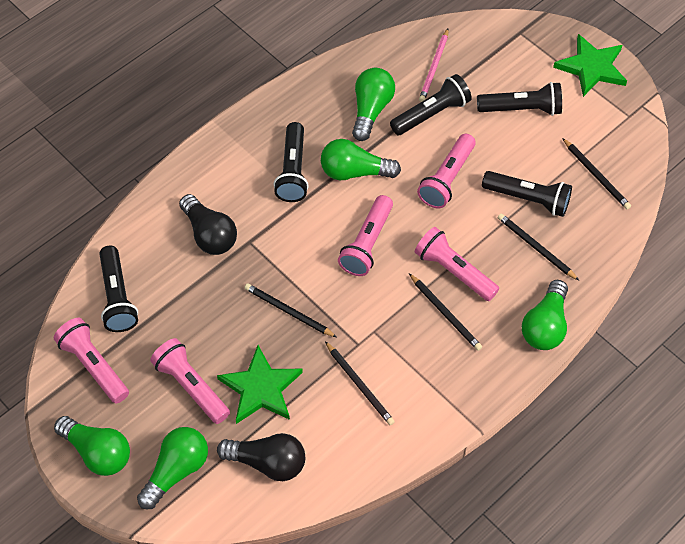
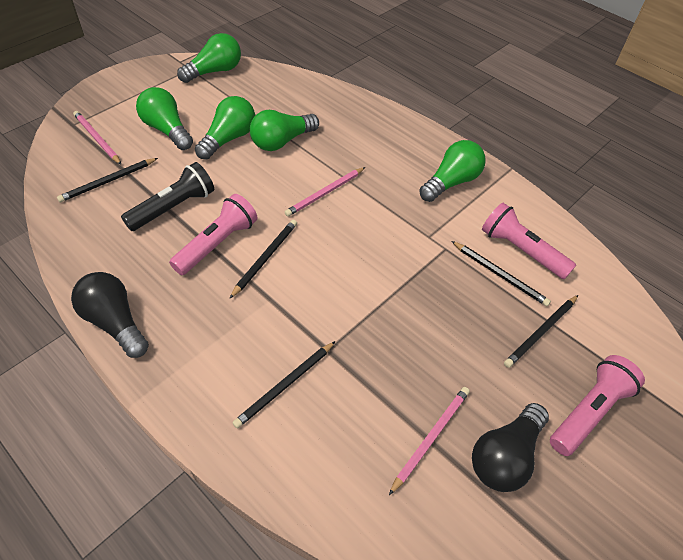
black flashlight: [99,246,138,332] [274,122,309,202] [390,74,472,135] [477,82,562,116] [482,171,572,217] = 5 -> [121,162,214,231] = 1
green star: [217,345,303,424] [553,34,627,97] = 2 -> none = 0
pink flashlight: [54,318,129,404] [150,338,230,424] [338,195,393,276] [415,227,499,301] [417,134,476,208] = 5 -> [169,194,257,275] [482,203,576,279] [550,355,645,456] = 3
pink pencil: [419,29,448,102] = 1 -> [73,111,121,164] [285,167,365,217] [389,387,470,495] = 3

